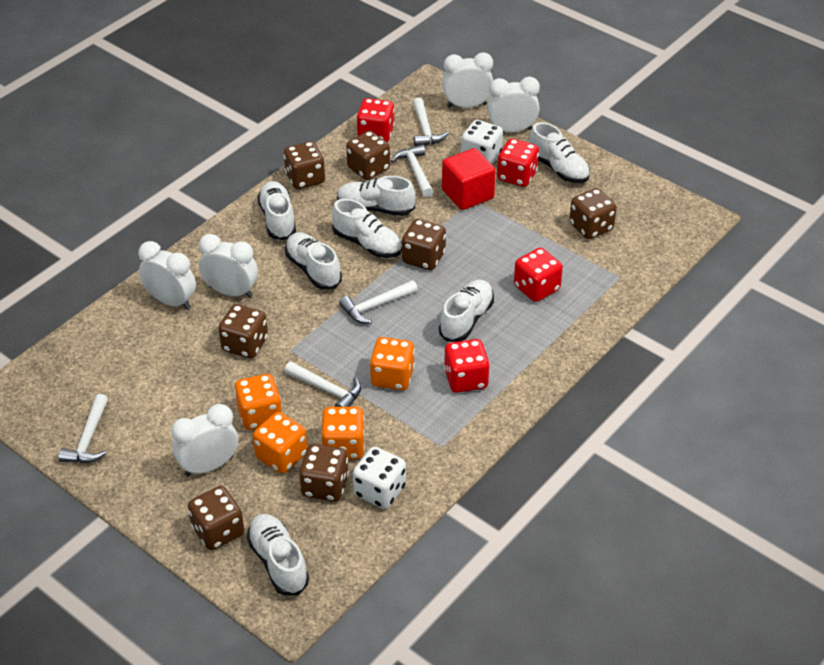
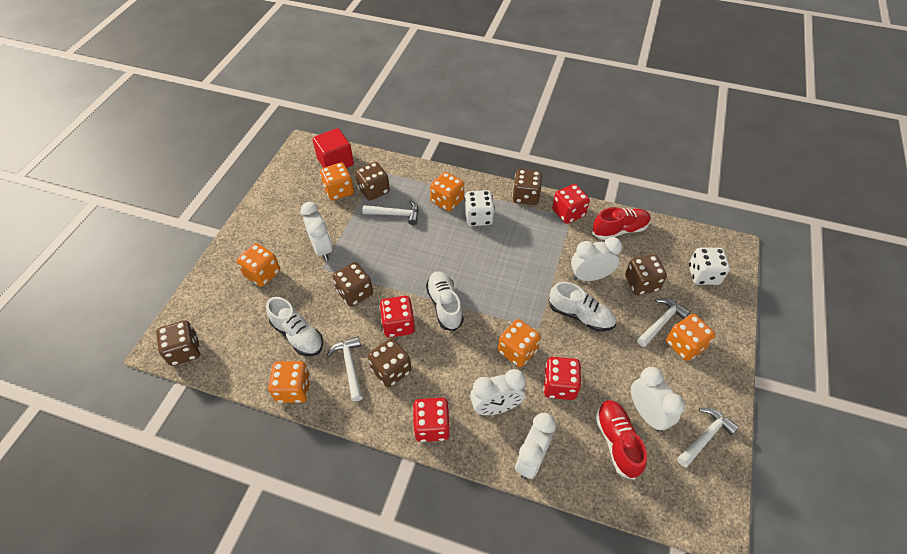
brown dice: [188,486,244,550] [218,304,268,359] [284,141,325,189] [299,444,349,502] [346,131,390,180] [402,219,446,270] [569,188,617,239] = 7 -> [156,320,200,366] [333,262,373,307] [355,162,390,201] [368,339,411,388] [512,169,542,205] [625,255,667,295] = 6
orange dice: [234,374,282,430] [253,412,307,473] [321,407,365,459] [370,337,415,390] = 4 -> [237,243,280,287] [268,361,310,403] [320,163,354,201] [430,172,464,212] [498,319,541,367] [666,314,715,361] = 6
red shoe: none = 0 -> [592,207,651,240] [595,400,647,480] = 2
white hammer: [58,394,108,463] [284,362,361,407] [339,280,418,324] [391,145,433,197] [413,97,449,146] = 5 -> [327,336,363,402] [362,200,419,225] [637,298,690,347] [677,408,739,467] = 4
white shoe: [247,514,309,595] [257,181,296,240] [285,232,342,290] [332,199,402,258] [337,176,415,216] [439,280,494,342] [529,122,590,183] = 7 -> [266,297,323,356] [426,271,464,331] [549,282,616,332] = 3

